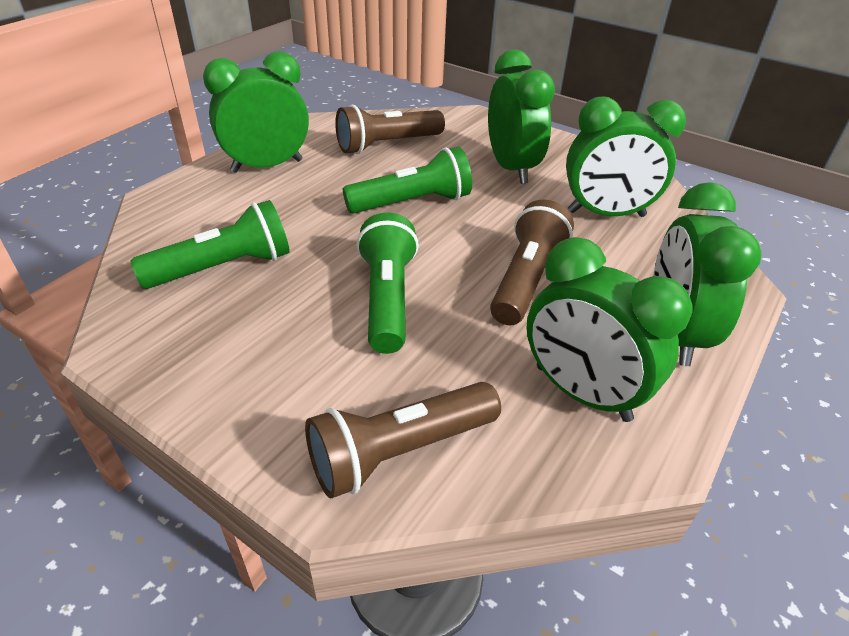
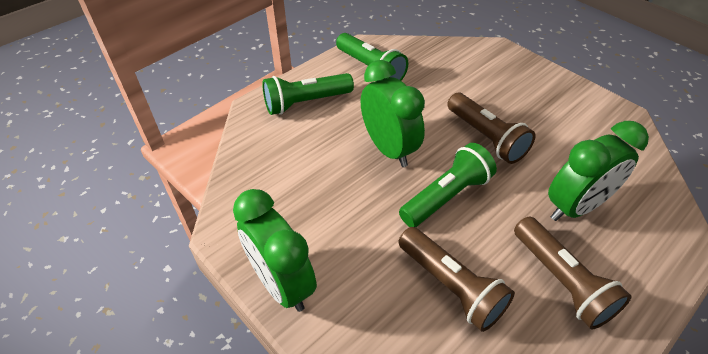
green clock: [203,51,309,173] [488,49,555,184] [527,237,692,422] [566,97,686,217] [654,182,762,366] = 5 -> [233,189,317,312] [361,60,425,167] [548,121,649,221] = 3

